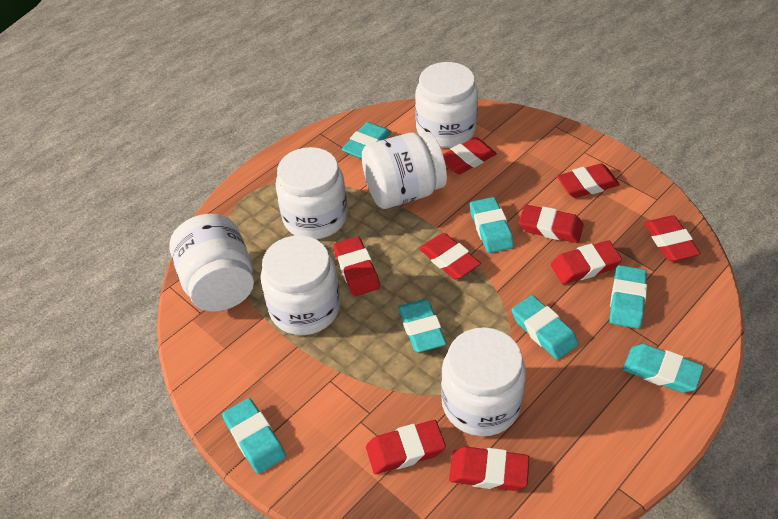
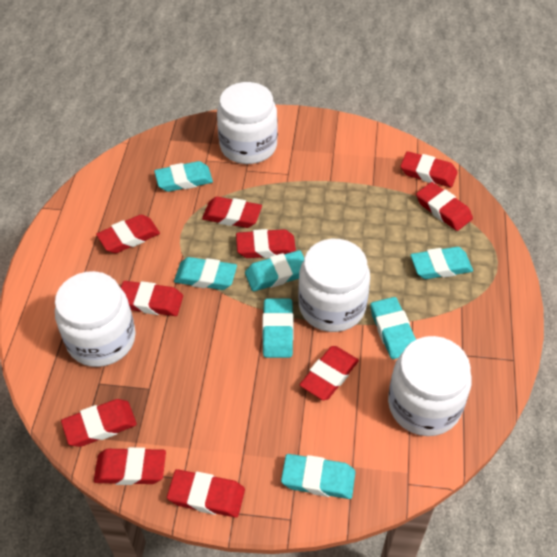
red eraser: [334,236,380,296] [366,420,446,474] [419,233,481,279] [443,137,497,174] [449,446,529,491] [519,205,584,243] [551,240,622,284] [557,163,620,198] [644,215,701,261] = 9 -> [61,399,137,447] [94,447,166,485] [96,215,160,253] [121,281,183,316] [167,469,245,518] [202,197,262,228] [236,229,296,258] [300,346,359,400] [400,151,457,187] [416,182,473,231] = 10
white jar: [169,214,254,312] [261,235,340,335] [275,147,348,239] [362,132,447,209] [415,62,478,148] [441,327,526,436] = 6 -> [55,271,136,367] [217,82,278,164] [298,239,370,332] [388,336,472,436] = 4

